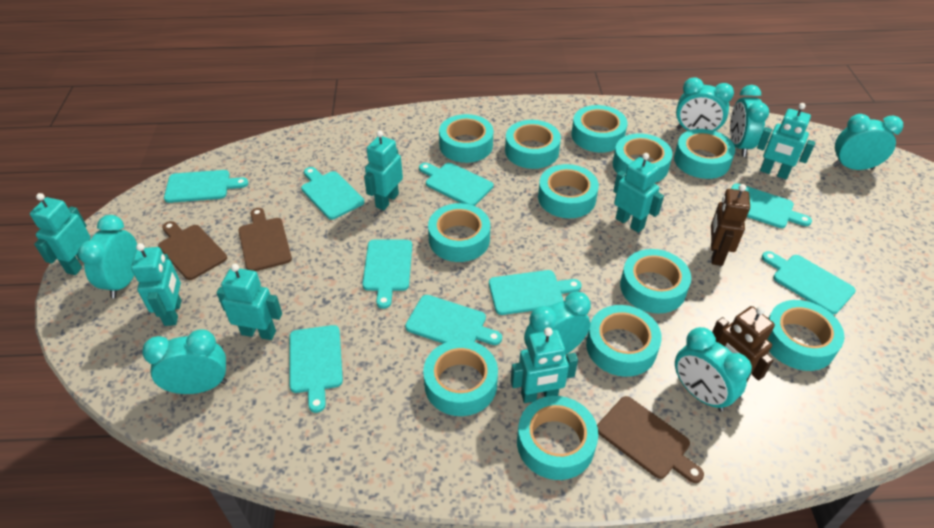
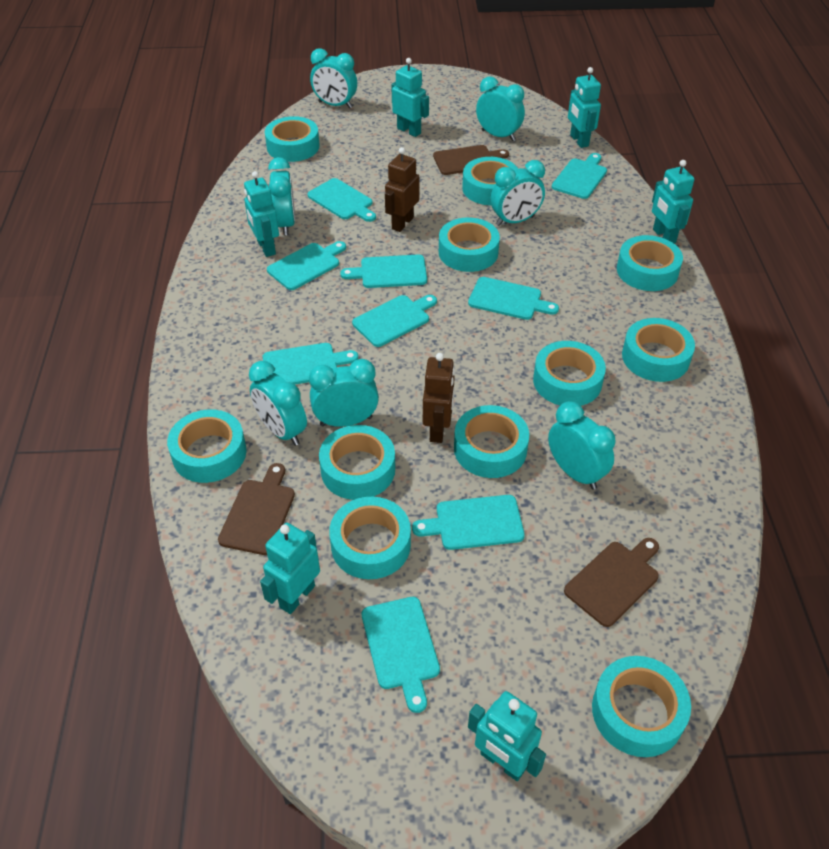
turquoise robot: [30,193,91,275] [131,243,181,326] [216,264,282,340] [364,131,403,210] [511,327,578,403] [613,153,664,233] [757,103,815,179] = 7 -> [244,171,279,257] [260,523,320,614] [391,58,429,137] [468,691,546,781] [568,67,601,148] [652,160,694,243] = 6
turquoise tape: [423,340,498,416] [428,203,490,262] [439,114,493,163] [505,120,561,169] [517,396,598,480] [538,164,599,218] [571,105,627,153] [586,305,662,377] [613,133,673,183] [620,249,691,313] [674,129,735,179] [767,300,845,371] = 12 -> [167,409,246,483] [265,116,320,162] [319,425,395,500] [329,497,411,579] [439,218,500,272] [454,405,529,478] [462,157,518,205] [533,341,606,406] [592,656,691,757] [617,235,683,291] [622,318,695,382] = 11

